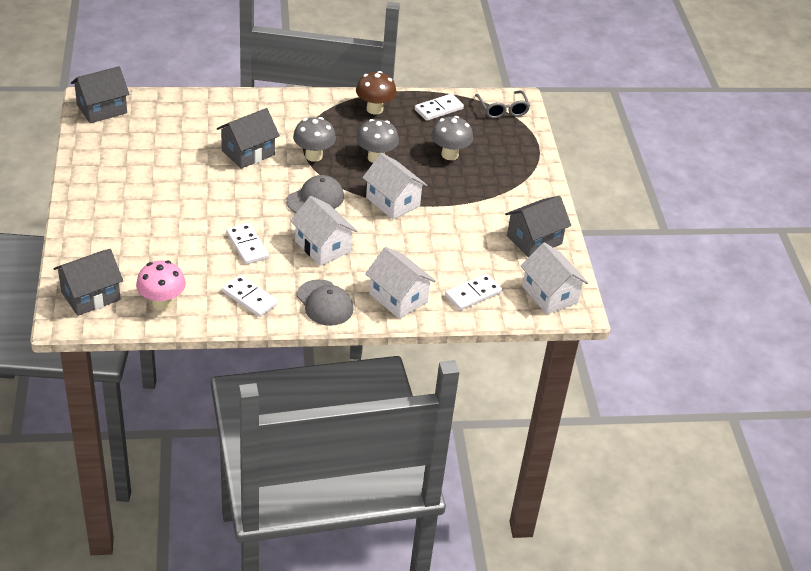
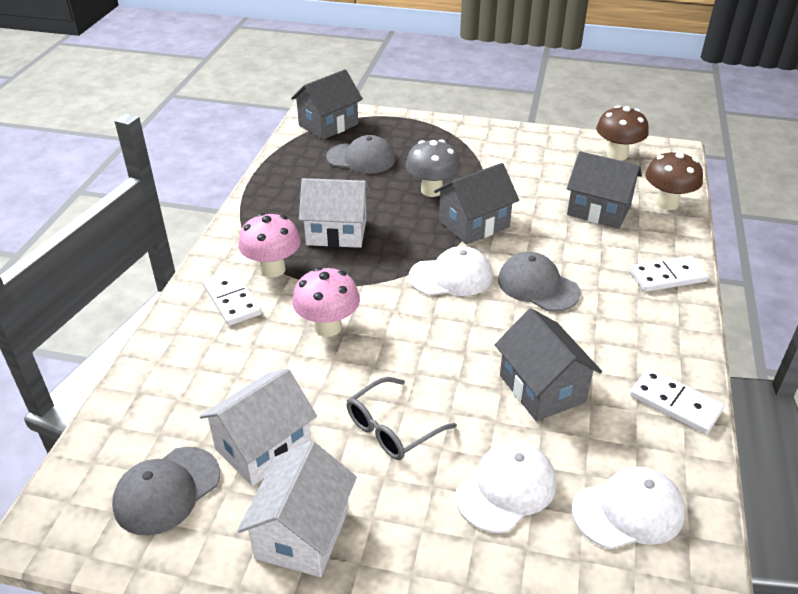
brown mushroom: [356,71,397,115] = 1 -> [596,106,649,161] [645,150,703,210] = 2
grey cap: [287,175,344,213] [297,279,353,326] = 2 -> [112,447,220,536] [326,135,395,174] [498,252,581,312] = 3
grey mushroom: [293,117,336,162] [356,119,399,163] [431,116,473,160] = 3 -> [406,139,460,197] = 1
pink mushroom: [136,260,186,310] = 1 -> [238,213,301,278] [292,267,360,337] = 2
white cap: none = 0 -> [409,246,493,296] [455,442,556,533] [572,467,685,549] = 3
white domino: [222,275,278,317] [226,223,269,264] [415,94,464,121] [445,274,502,310] = 4 -> [203,270,262,326] [629,256,709,292] [630,368,724,434] = 3
white house: [290,196,357,266] [362,153,427,220] [365,247,436,319] [520,242,588,314] = 4 -> [199,368,317,486] [237,441,357,577] [299,178,369,248] = 3

